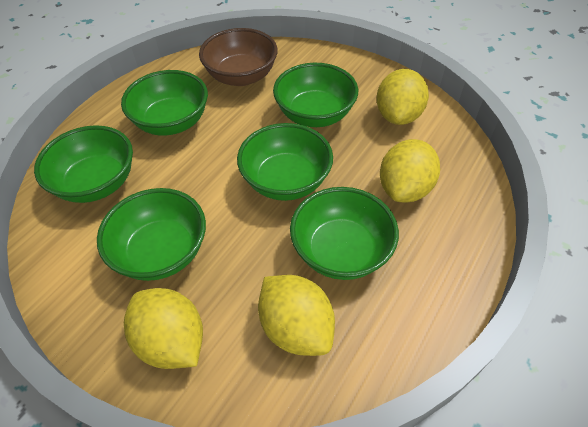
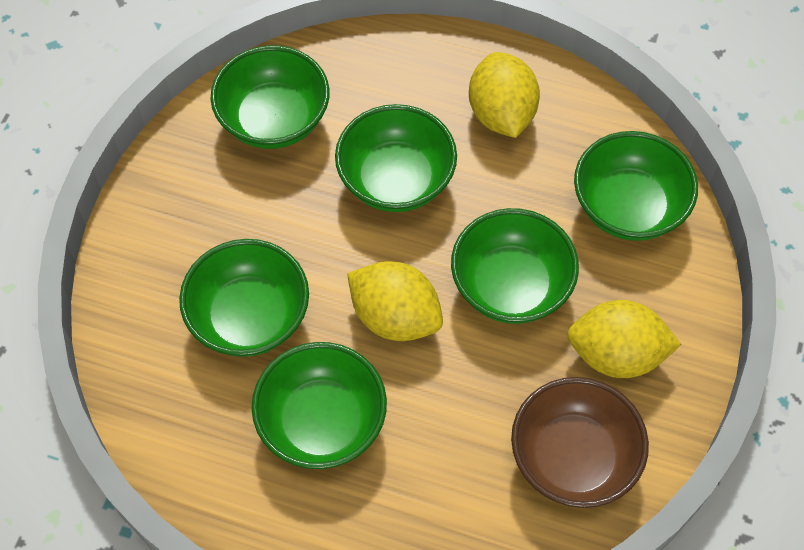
yellow lemon: [124,288,203,369] [258,275,335,356] [376,69,429,125] [380,139,440,203] = 4 -> [347,261,443,341] [469,52,540,138] [567,300,681,378] = 3

